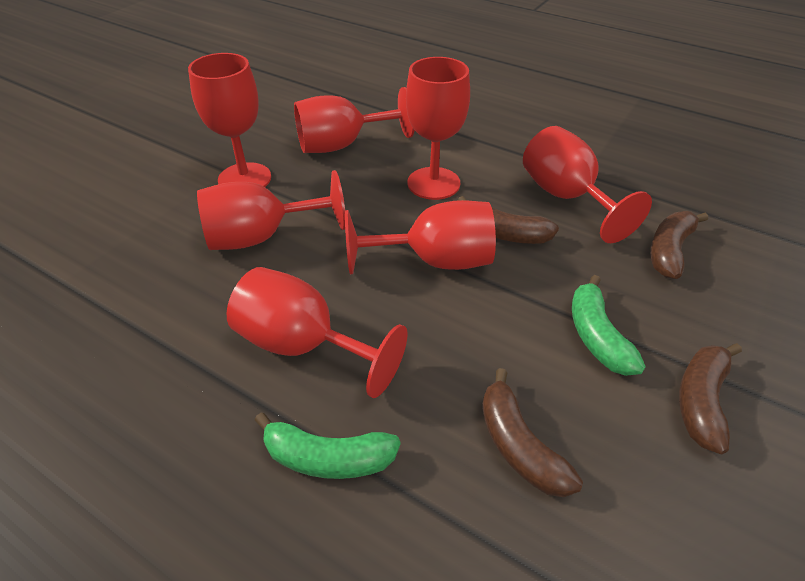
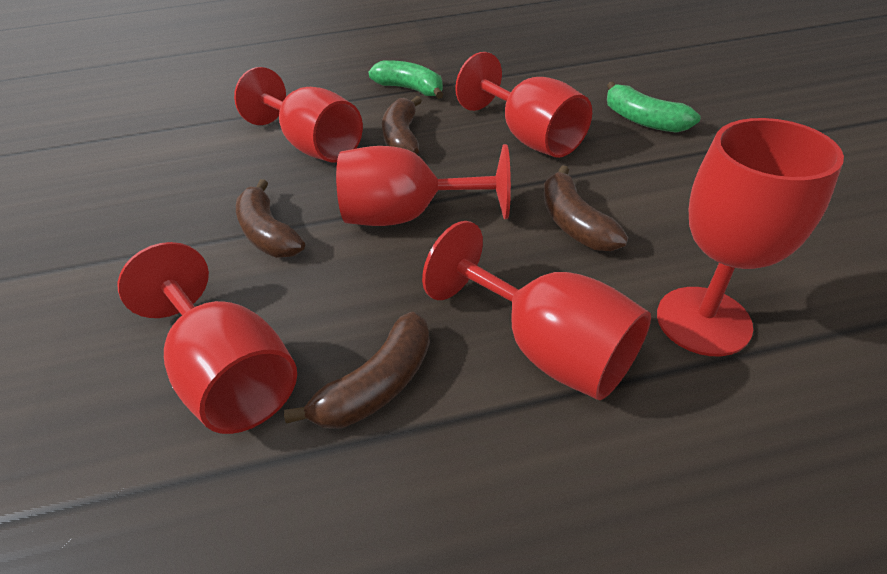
red goblet: [188,53,271,187] [197,170,345,250] [226,267,408,398] [294,87,415,153] [345,200,496,274] [406,57,470,200] [523,126,652,243] = 7 -> [118,242,297,434] [234,67,363,163] [336,144,511,226] [422,221,651,400] [455,52,592,158] [657,118,844,356] = 6

